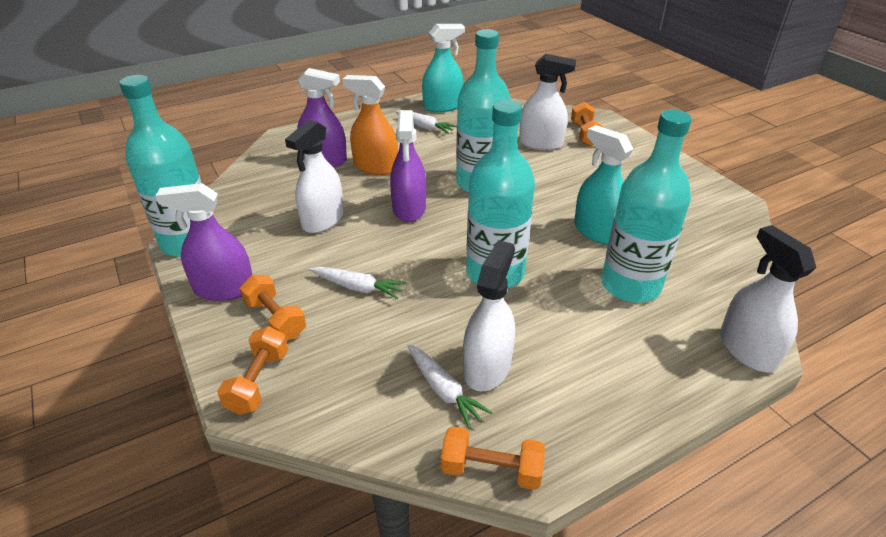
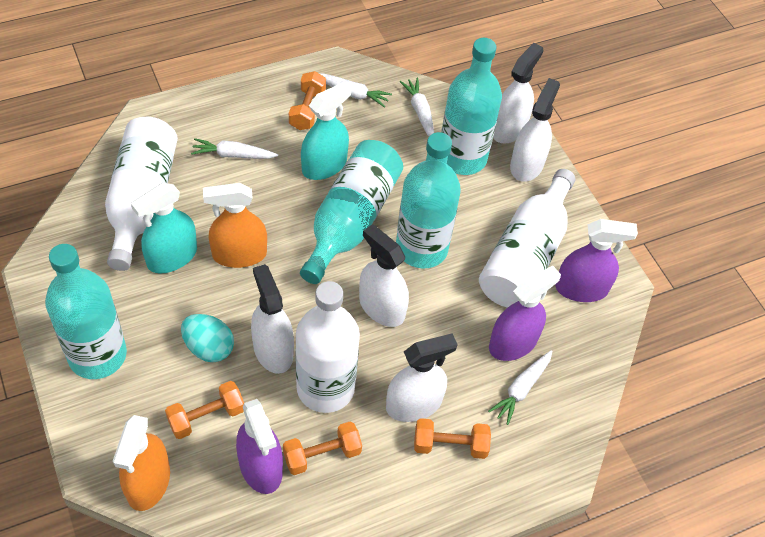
orange spray bottle: [342,75,398,175] = 1 -> [113,415,170,511] [203,183,267,268] = 2
turquoise egg: none = 0 -> [181,314,234,362] = 1
white bottle: none = 0 -> [105,117,178,271] [295,281,360,413] [479,169,576,308] = 3
white carrot: [309,267,406,299] [395,110,457,134] [407,344,493,429] = 3 -> [191,138,278,159] [319,73,392,108] [400,78,434,136] [488,350,552,425] = 4
white spray bottle: [285,120,344,233] [463,240,515,391] [519,54,576,150] [720,225,816,372] = 4 -> [251,264,294,374] [359,224,409,327] [386,333,458,422] [493,43,543,144] [510,78,560,182] = 5

